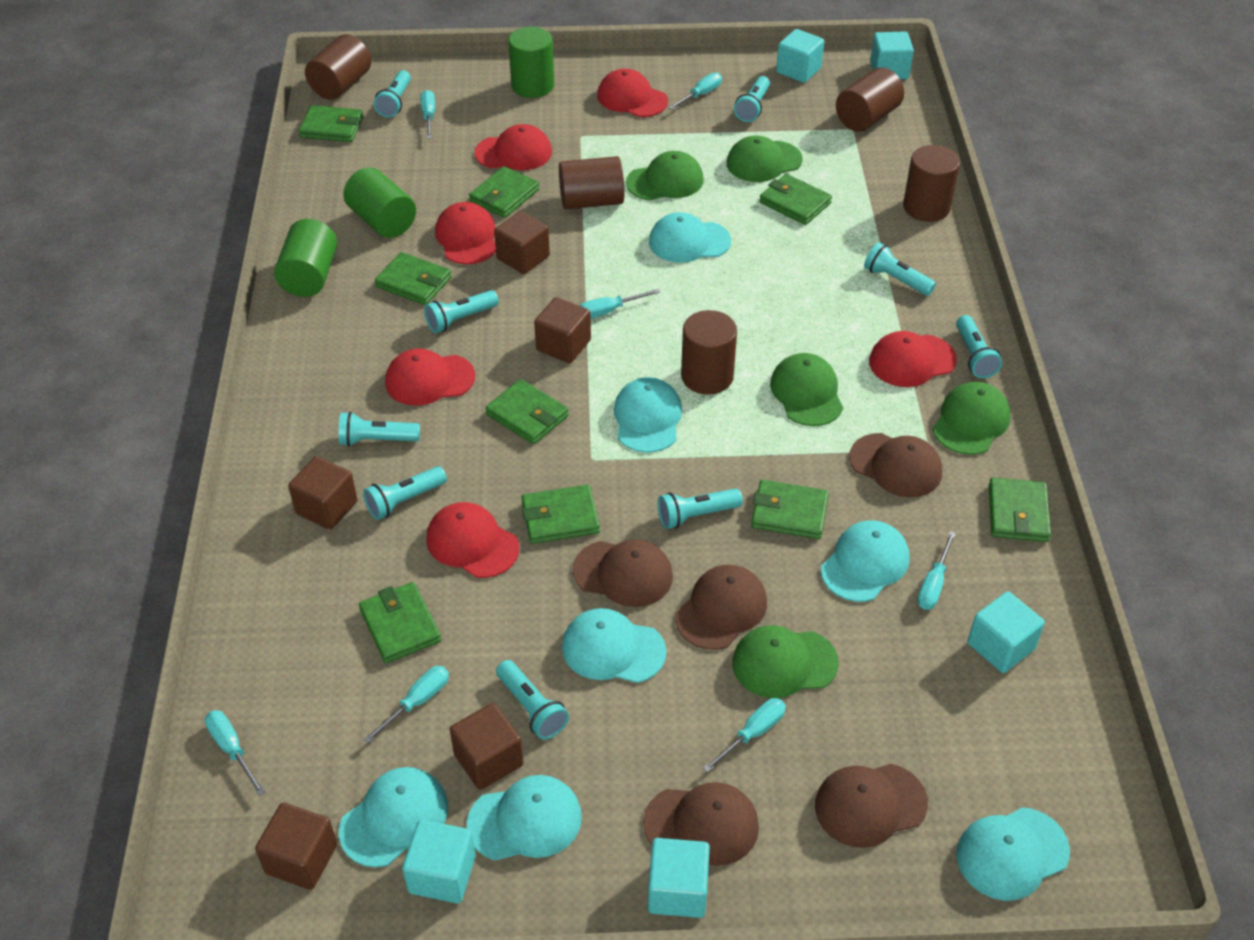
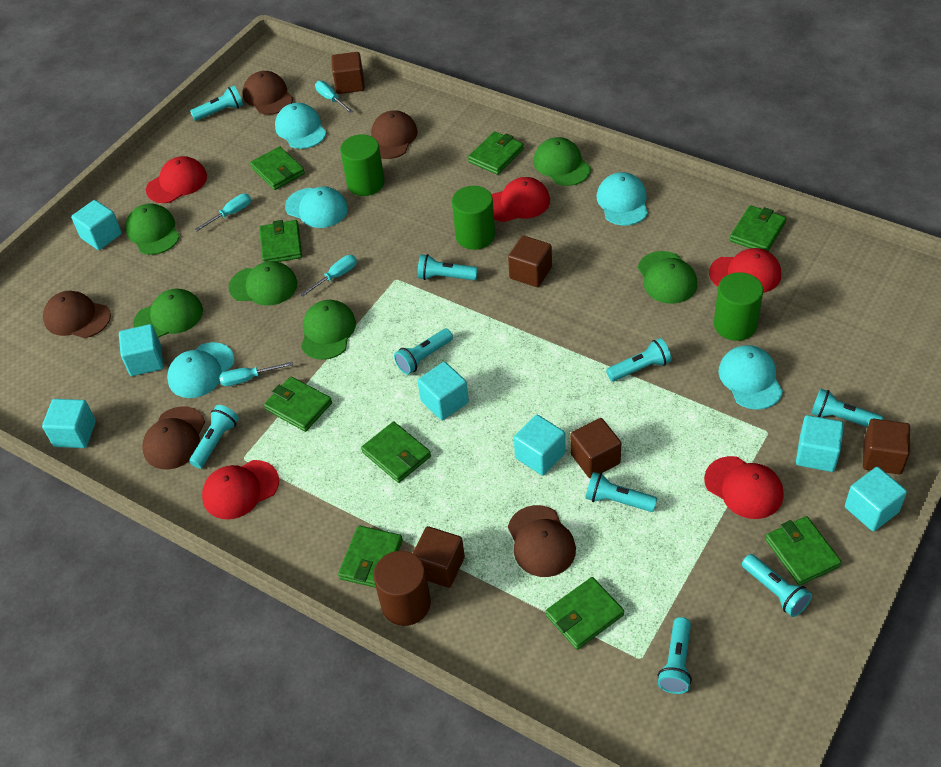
brown cylinder: [305,34,371,100] [559,156,624,209] [681,310,737,395] [836,67,904,132] [903,145,960,222] = 5 -> [373,551,431,626] = 1
green cap: [626,151,704,201] [727,136,803,182] [732,625,839,698] [770,353,843,426] [933,382,1011,455] = 5 -> [125,203,180,255] [133,288,203,338] [229,261,297,306] [301,300,356,360] [533,137,591,186] [638,251,697,304] = 6
red cap: [385,348,475,406] [426,502,519,578] [435,202,496,264] [474,124,552,170] [597,68,668,117] [869,331,957,387] = 6 -> [146,156,207,203] [202,460,279,519] [491,177,550,222] [704,456,784,519] [709,248,781,293] = 5
turquoise cap: [339,767,448,867] [467,775,582,860] [562,608,667,683] [614,377,682,453] [649,212,731,263] [821,520,910,602] [956,807,1070,901] = 7 -> [167,342,235,398] [275,103,326,149] [285,186,348,228] [597,172,648,226] [719,345,783,410] = 5
turquoise cube: [402,820,476,903] [648,838,710,918] [776,29,824,83] [870,31,914,79] [968,591,1045,673] = 5 -> [42,399,96,448] [71,200,122,250] [119,324,163,376] [418,362,469,420] [514,415,565,476] [796,415,844,472] [845,467,907,531] = 7
turquoise screwdriver: [205,710,265,796] [363,666,449,744] [420,90,435,139] [580,289,660,319] [669,72,722,110] [703,698,786,773] [917,531,956,610] = 7 -> [195,194,251,231] [219,362,293,386] [300,255,357,297] [315,81,353,113] = 4

